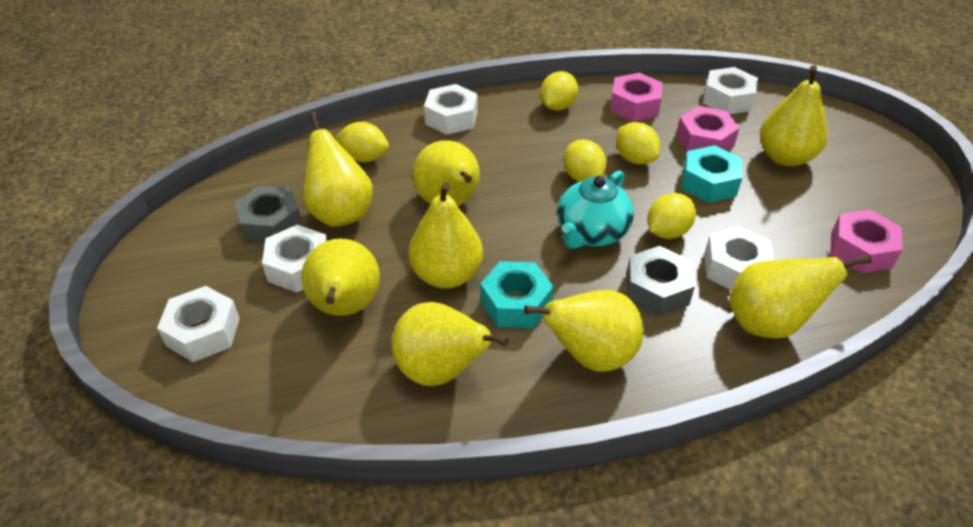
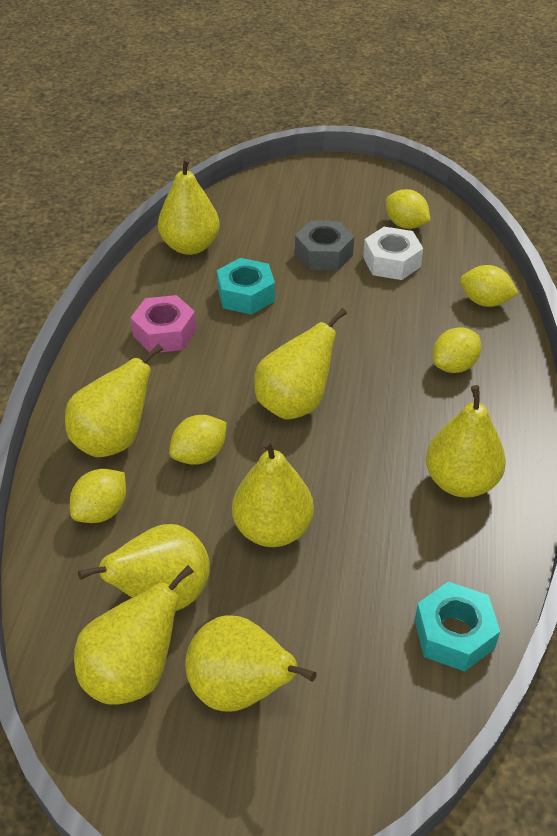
grey nut: [234,186,303,244] [626,246,695,316] = 2 -> [295,220,354,271] = 1
pink nut: [610,73,663,122] [676,106,739,153] [830,210,903,273] = 3 -> [131,295,196,352] = 1
turquoise teapot: [557,170,634,249] = 1 -> none = 0
white nut: [157,286,240,362] [262,225,327,293] [424,84,478,135] [703,67,758,114] [704,226,774,290] = 5 -> [363,227,423,280] = 1

